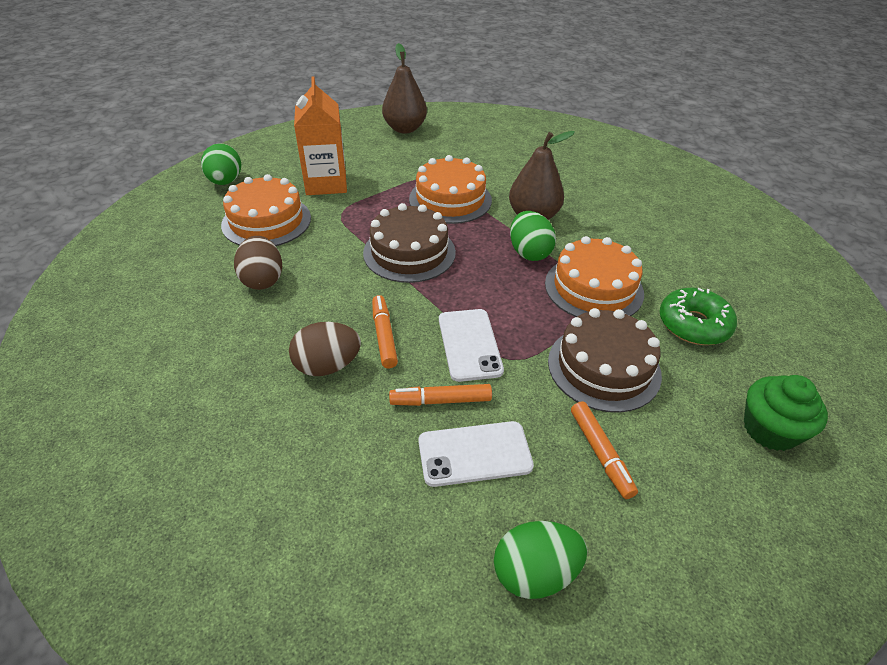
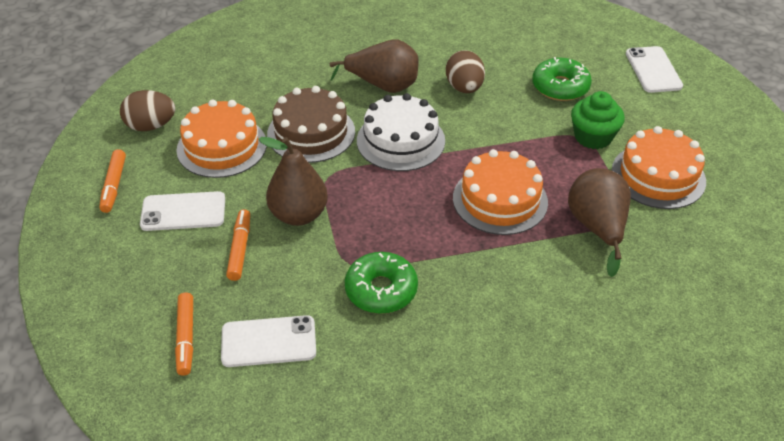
brown cake: [363,203,456,283] [548,308,662,413] = 2 -> [267,86,355,163] = 1
brown pear: [382,43,427,133] [509,131,575,220] = 2 -> [258,137,328,226] [330,39,418,93] [568,168,631,277] = 3
green donut: [660,288,737,345] = 1 -> [345,252,418,314] [532,57,592,101] = 2
green egg: [201,143,241,185] [494,521,587,599] [510,211,556,261] = 3 -> none = 0
orange carton: [294,76,347,195] = 1 -> none = 0
white cake: none = 0 -> [357,93,445,171] = 1
white phone: [418,421,534,487] [439,309,504,382] = 2 -> [140,191,225,231] [221,315,316,367] [626,46,683,93] = 3

